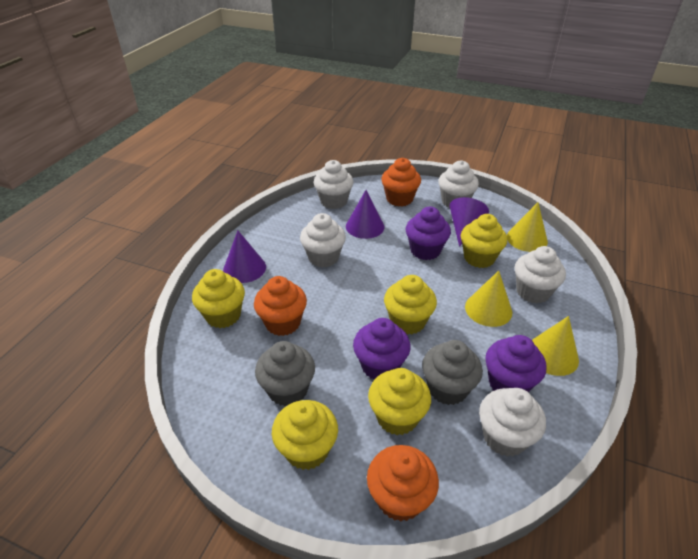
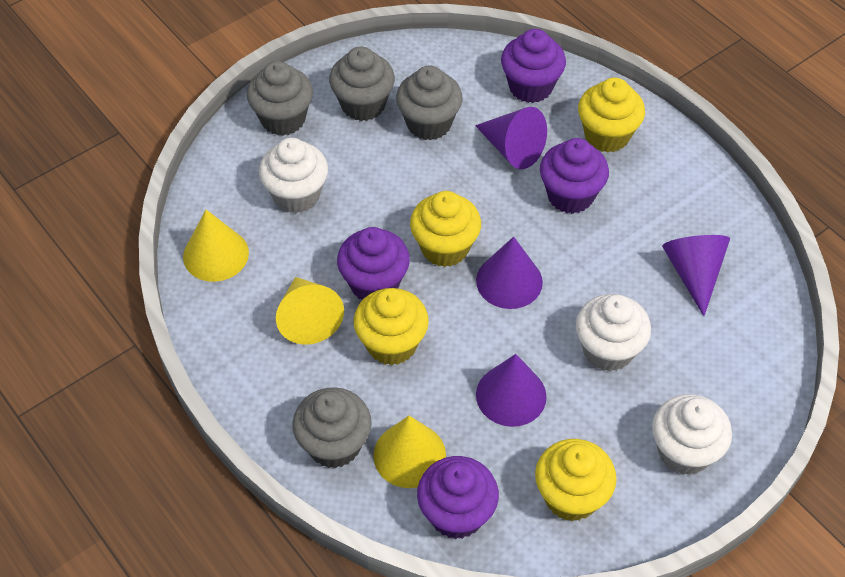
grey cupcake: [255,341,315,406] [422,340,483,405] = 2 -> [247,61,313,136] [293,387,372,468] [329,47,395,121] [396,66,463,140] = 4
orange cupcake: [254,276,307,336] [367,445,439,521] [381,158,421,207] = 3 -> none = 0
purple cone: [223,231,266,283] [346,190,384,239] [450,197,489,247] = 3 -> [475,107,547,169] [476,237,543,309] [476,354,547,427] [662,235,730,316] = 4
purple cupcake: [353,318,411,380] [406,207,451,260] [485,335,546,392] = 3 -> [337,227,410,300] [417,456,499,539] [501,29,566,103] [540,138,609,214] = 4
white cupcake: [300,213,346,268] [313,160,354,209] [438,160,479,208] [479,388,546,457] [515,246,566,303] = 5 -> [259,138,328,213] [576,294,651,371] [652,394,732,475] = 3
yellow cupcake: [192,269,245,328] [272,400,338,470] [368,368,431,435] [384,275,437,335] [461,214,507,268] = 5 -> [354,288,429,365] [410,191,481,267] [535,439,617,522] [578,78,645,153] = 4

